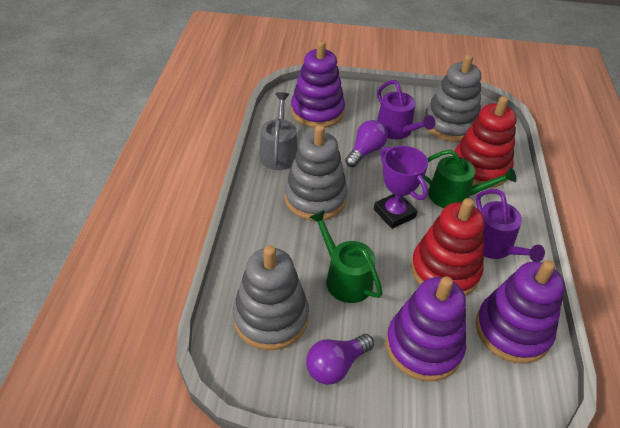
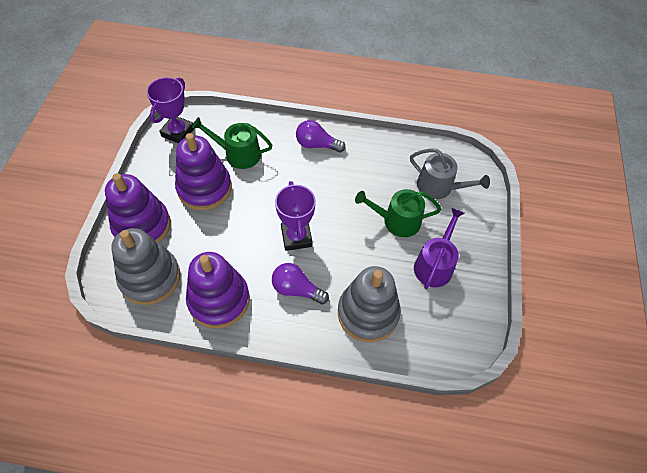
grey stacking toy: [233,245,309,350] [285,125,348,220] [424,54,481,142] = 3 -> [111,228,180,305] [338,266,401,342] = 2
purple trophy: [374,146,428,229] = 1 -> [147,77,195,143] [275,181,316,251] = 2
purple watering can: [377,80,435,139] [476,189,545,262] = 2 -> [414,208,465,289] = 1
red stacking toy: [411,198,485,296] [455,96,517,188] = 2 -> none = 0

